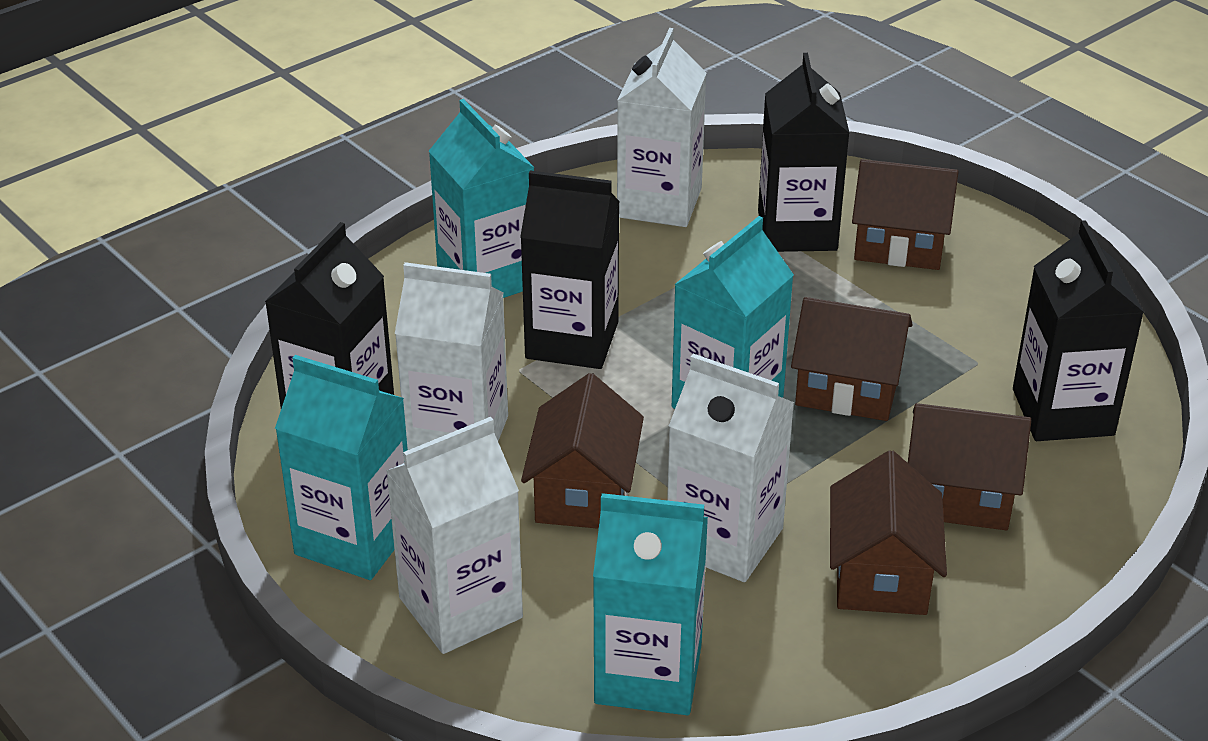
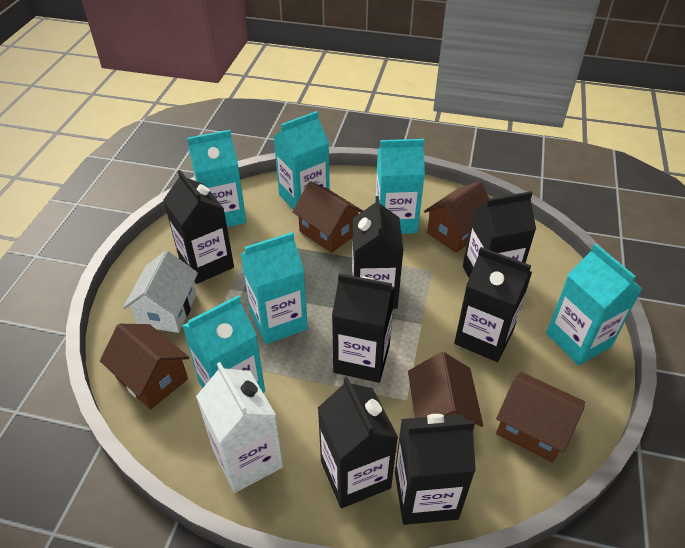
black carton: [265,222,394,408] [520,171,620,369] [758,53,849,252] [1013,220,1144,441] = 4 -> [163,170,234,284] [318,377,398,508] [332,273,395,383] [352,196,403,309] [395,414,476,525] [454,247,532,362] [463,191,536,277] = 7
turquoise carton: [275,355,408,580] [429,99,535,298] [593,493,708,715] [672,216,794,409] = 4 -> [182,295,265,393] [187,130,246,227] [241,232,308,344] [273,111,330,209] [375,139,425,234] [546,244,642,365] = 6
white carton: [386,417,523,654] [395,262,508,450] [617,28,707,227] [667,354,794,582] = 4 -> [196,362,283,493] = 1
white house: none = 0 -> [123,251,198,333] = 1

